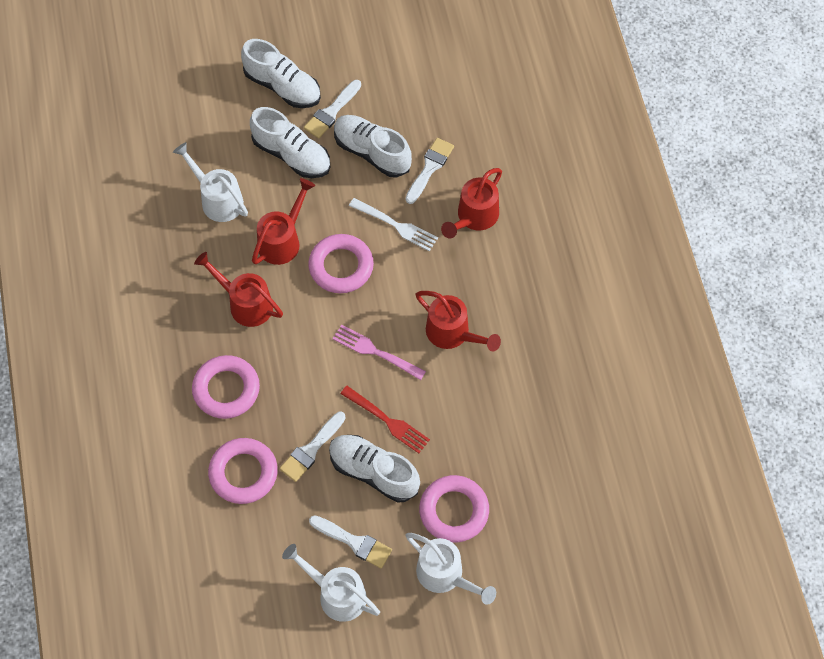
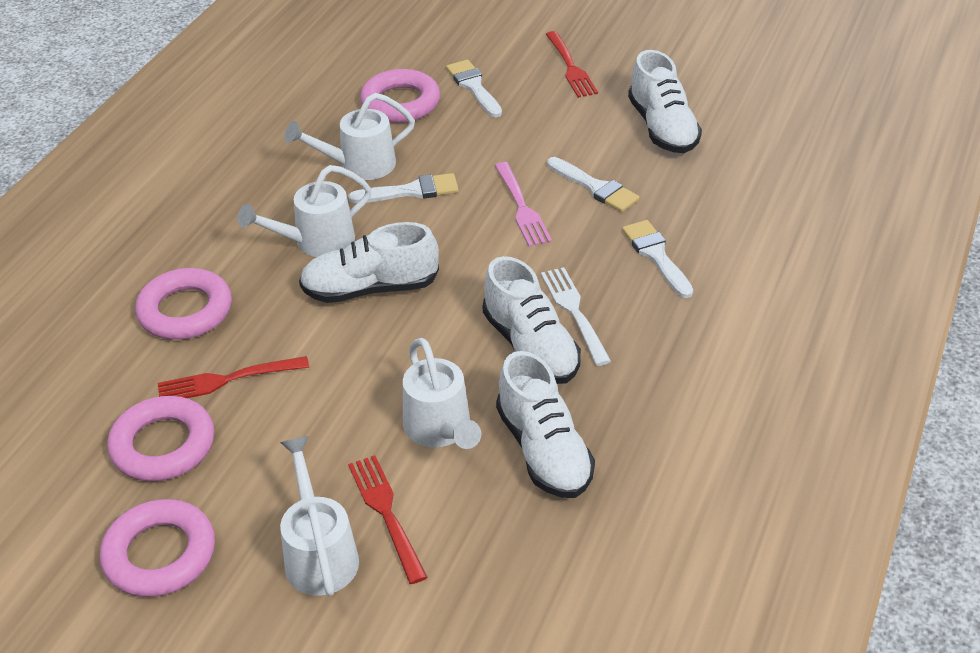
red fork: [340,386,430,453] = 1 -> [158,356,309,398] [348,455,427,584] [546,31,598,98] = 3
red watering can: [194,252,283,327] [252,178,315,265] [416,291,501,351] [441,168,502,238] = 4 -> none = 0
white watering can: [173,142,248,222] [282,544,380,622] [406,533,496,605] = 3 -> [237,165,372,257] [280,436,359,596] [285,93,415,180] [403,338,481,449] = 4

